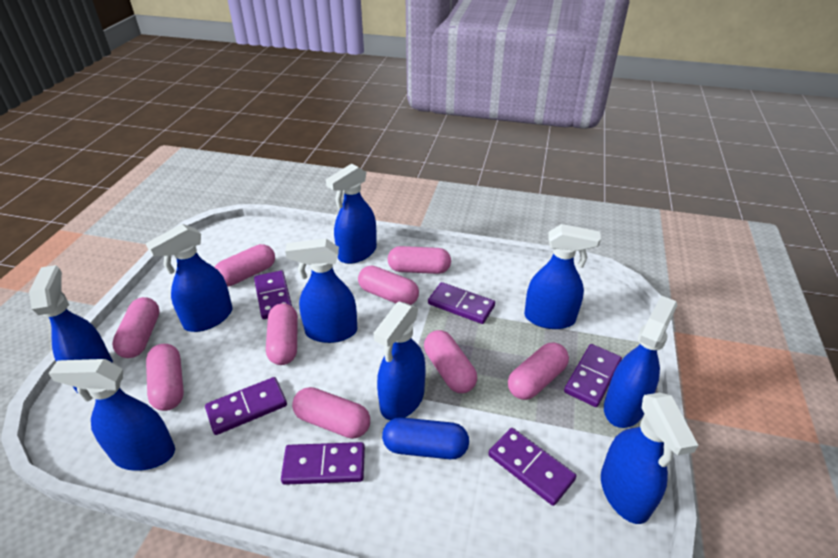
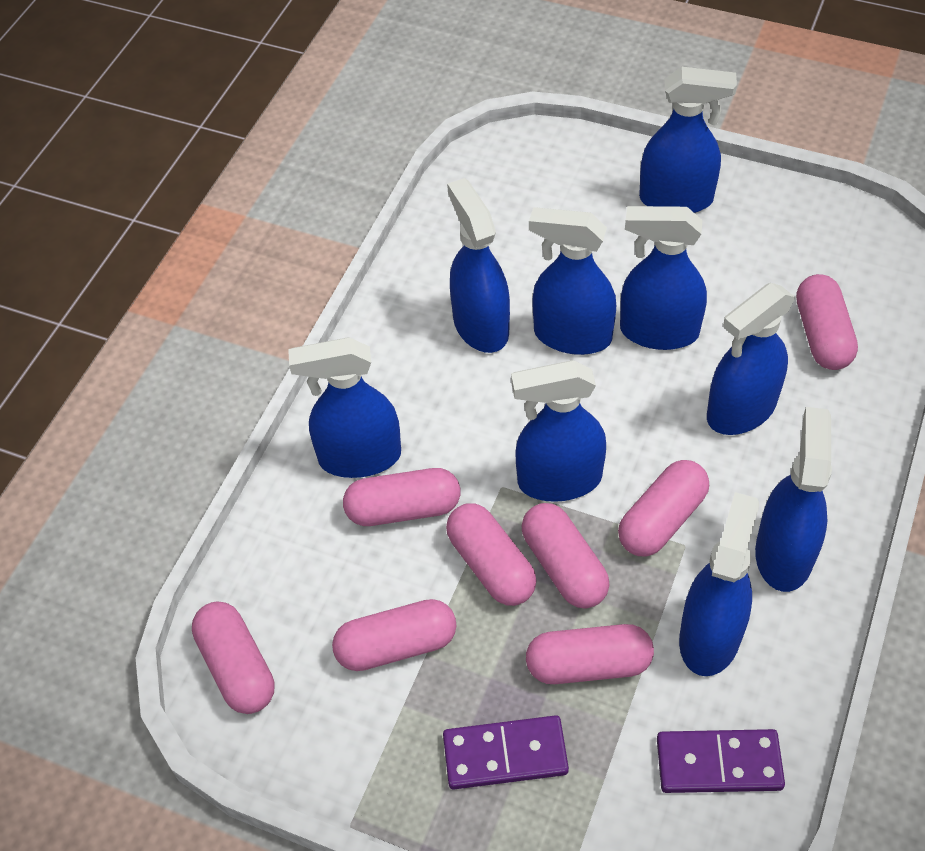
blue capsule: [382,417,469,459] = 1 -> none = 0
pink capsule: [112,297,160,358] [146,344,184,411] [214,244,275,286] [266,304,298,365] [292,387,370,439] [358,265,419,305] [388,246,451,274] [424,330,477,393] [508,342,569,400] = 9 -> [192,602,274,714] [332,599,456,671] [343,468,460,526] [446,504,537,606] [522,503,609,608] [526,624,654,684] [618,460,709,557] [796,274,858,370] = 8
purple domino: [205,377,287,435] [254,270,292,319] [281,442,365,485] [428,282,495,324] [488,428,576,506] [564,344,622,407] = 6 -> [443,715,569,789] [657,729,785,793] = 2

